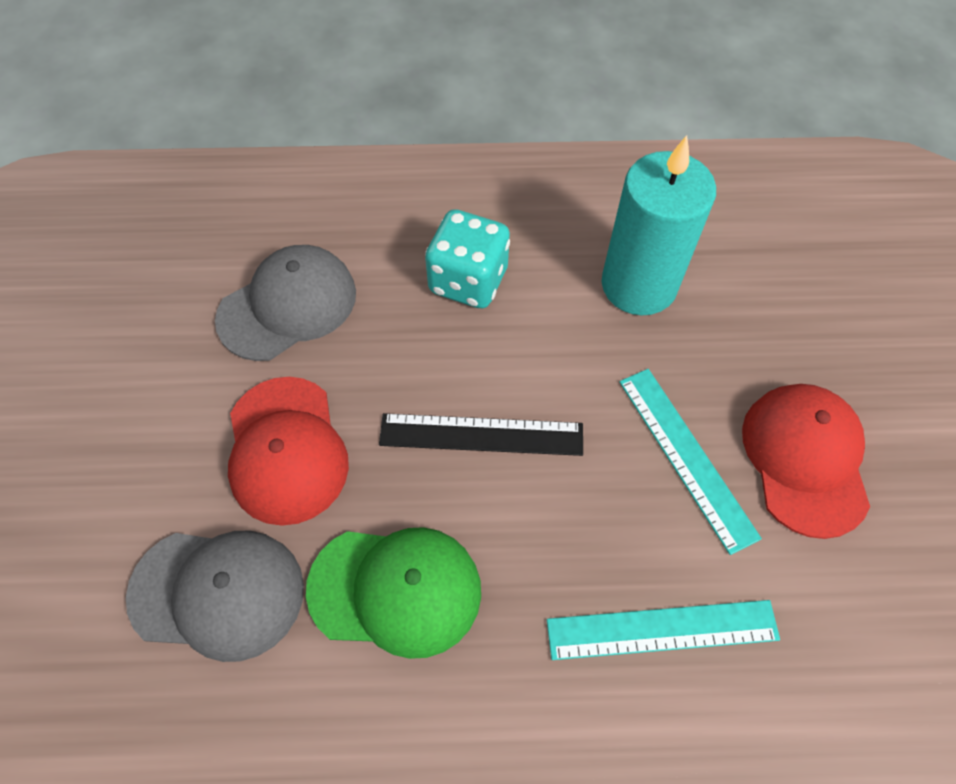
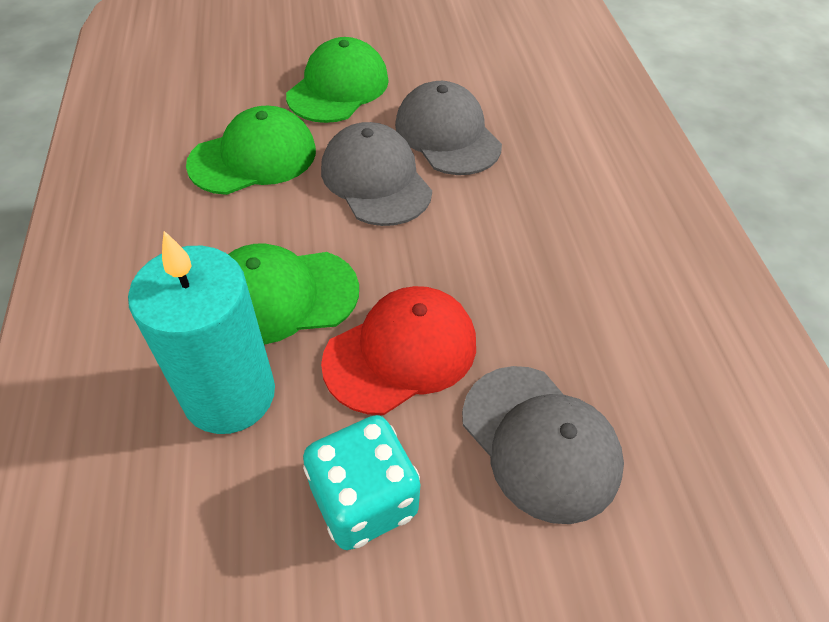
black ruler: [379,413,583,456] = 1 -> none = 0
green cap: [306,527,481,659] = 1 -> [186,106,316,195] [228,244,359,345] [286,37,389,123] = 3
grey cap: [126,530,304,662] [215,245,356,361] = 2 -> [321,122,432,226] [395,81,502,175] [462,366,624,524] = 3
red cap: [228,377,349,526] [742,384,870,539] = 2 -> [321,286,476,415] = 1
turquoise ruler: [547,600,780,660] [619,369,762,555] = 2 -> none = 0

